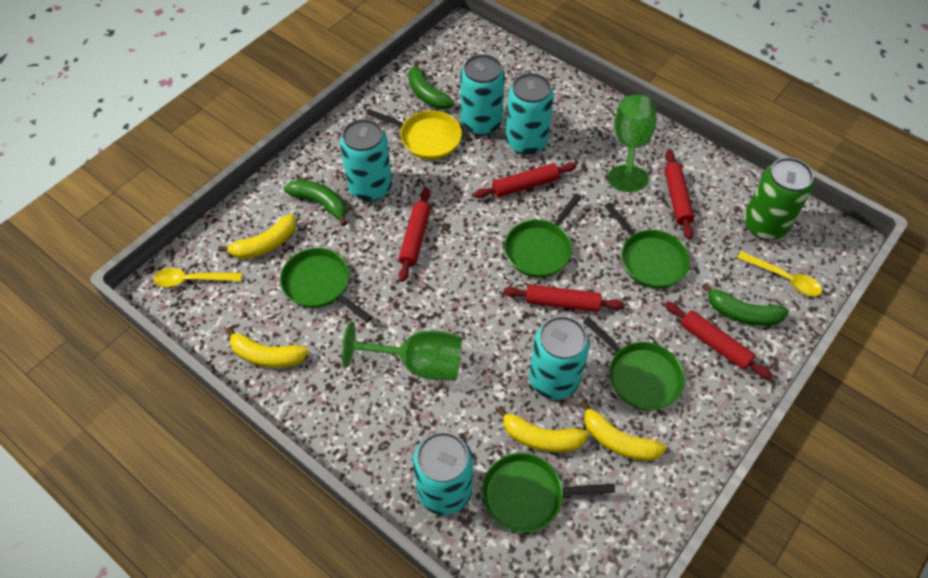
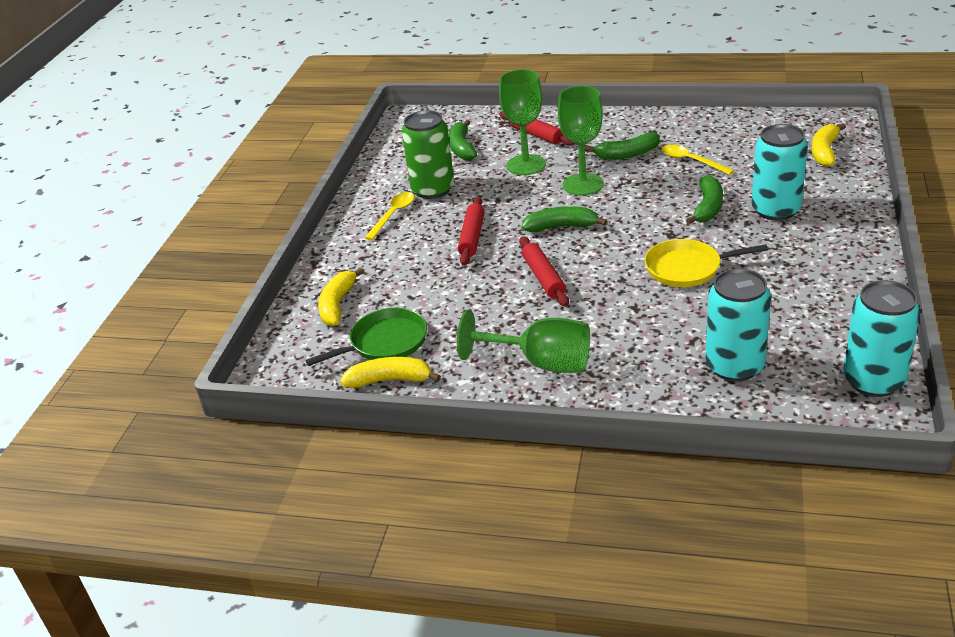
green banana: [284,180,347,226] [408,60,454,109] [702,283,789,326] = 3 -> [448,120,477,160] [521,206,607,232] [585,132,660,160] [686,175,723,225] = 4
green goblet: [342,321,462,380] [607,94,656,192] = 2 -> [457,310,590,373] [499,69,546,175] [558,86,604,196] = 3
green pan: [280,248,373,323] [482,453,615,532] [504,193,581,277] [583,317,685,410] [604,202,690,288] = 5 -> [305,308,427,366] = 1
red rolling pin: [399,188,431,282] [474,162,577,198] [503,285,624,312] [664,150,694,240] [665,302,773,380] = 5 -> [458,197,485,266] [499,112,574,146] [519,236,569,307] = 3
turquoise can: [340,119,392,201] [413,432,473,515] [460,54,505,136] [506,73,554,155] [529,316,590,399] = 5 -> [705,269,771,382] [751,124,808,221] [843,280,920,397] = 3
yellow banana: [218,214,297,259] [225,327,309,368] [497,406,589,452] [581,400,666,461] = 4 -> [318,268,364,326] [340,357,441,388] [812,123,846,167] = 3

